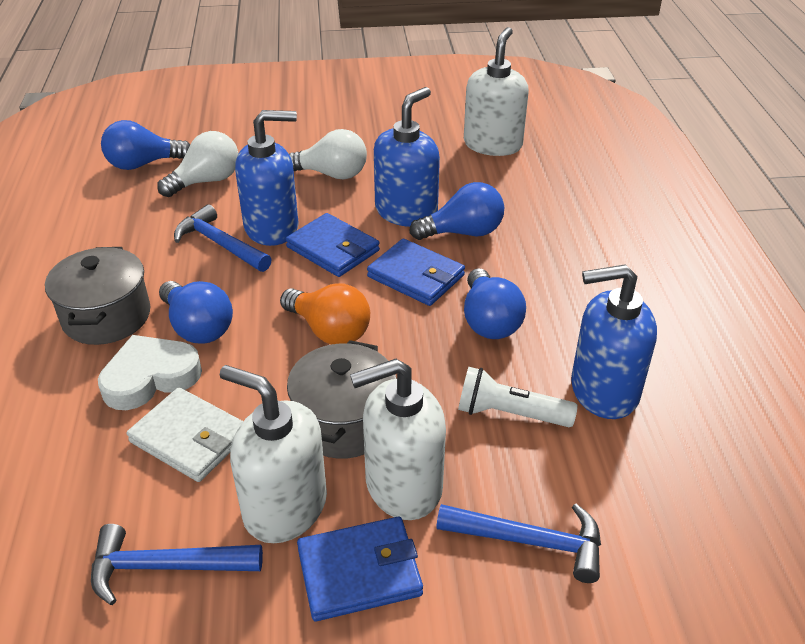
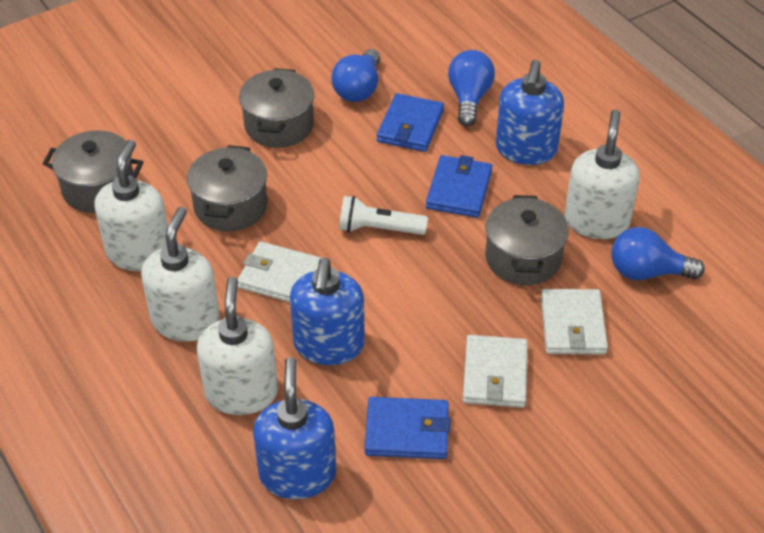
blue hammer: [91,524,263,605] [174,204,272,272] [436,504,601,583] = 3 -> none = 0
blue light bulb: [101,120,190,170] [159,281,233,344] [409,182,504,240] [464,268,526,339] = 4 -> [332,49,380,102] [448,50,495,127] [611,227,705,280] = 3
grey pot: [45,247,150,345] [287,340,397,459] = 2 -> [43,130,143,213] [187,145,267,231] [239,68,314,148] [485,195,569,285] = 4
orange light bulb: [280,283,370,345] = 1 -> none = 0
white heart: [98,335,202,410] = 1 -> none = 0
white light bulb: [157,131,239,197] [288,129,367,179] = 2 -> none = 0
white soap dispenser: [220,365,327,543] [350,359,446,520] [464,27,529,156] = 3 -> [94,140,168,271] [141,207,220,342] [197,276,278,415] [564,110,640,239] = 4
white wallet: [127,387,243,482] = 1 -> [238,241,321,302] [463,335,528,408] [541,289,608,355] = 3

